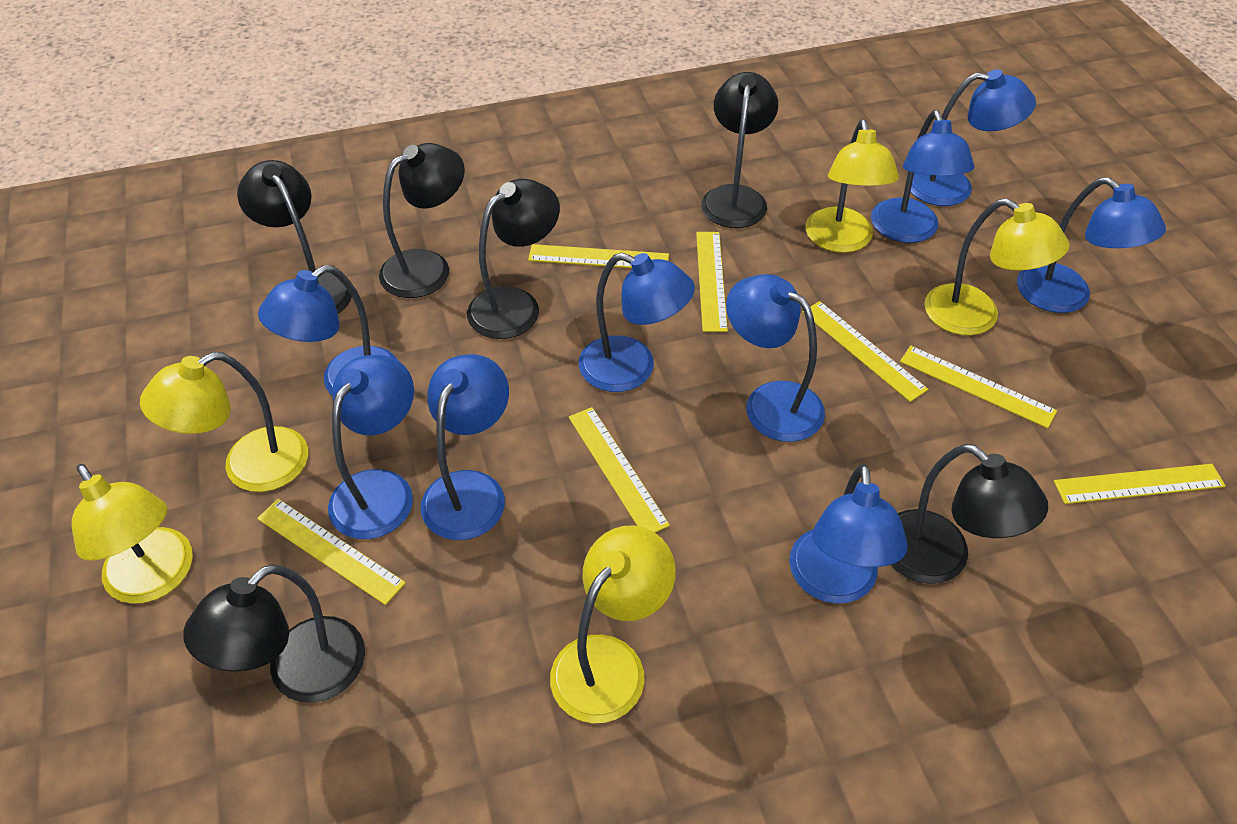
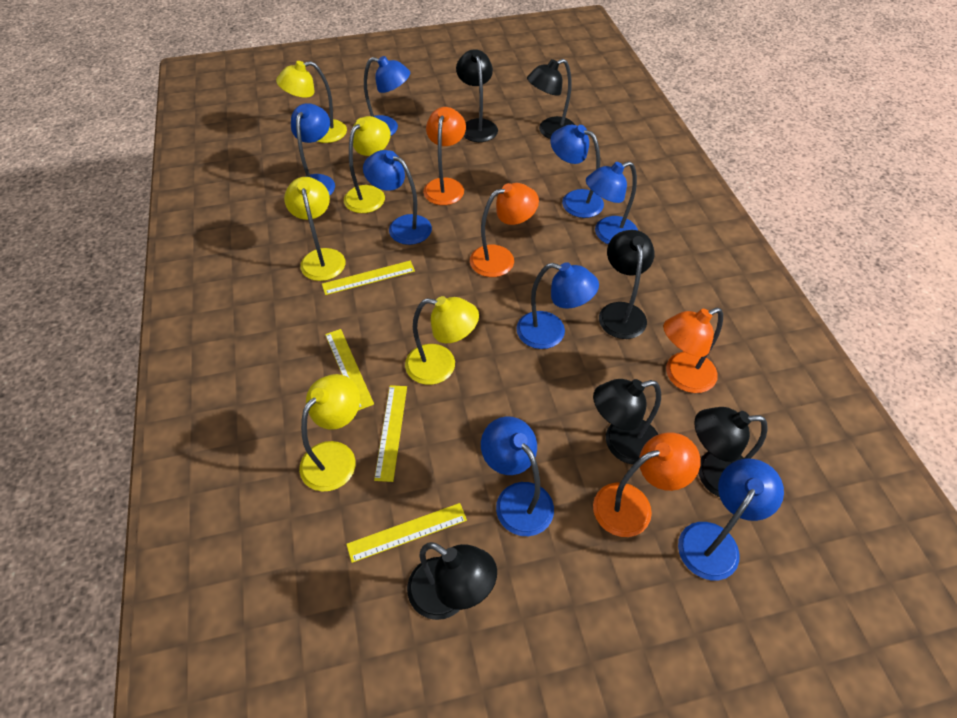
blue lamp: [258,265,397,396] [328,355,414,539] [421,354,509,540] [579,253,695,392] [726,274,825,442] [789,464,908,604] [871,110,975,243] [911,69,1036,206] [1017,177,1166,313] = 9 -> [291,103,335,196] [363,150,432,245] [364,56,410,136] [481,416,554,536] [516,262,599,349] [550,124,604,218] [586,161,638,244] [678,459,784,580] = 8
orange lamp: none = 0 -> [423,107,466,205] [470,183,539,277] [593,432,701,537] [663,308,723,393] = 4
yellow ruler: [257,499,406,605] [528,244,669,268] [569,407,670,533] [696,232,728,332] [802,301,928,402] [900,346,1057,428] [1054,464,1226,504] = 7 -> [322,260,415,295] [325,329,374,411] [346,503,467,563] [374,385,407,482] = 4

